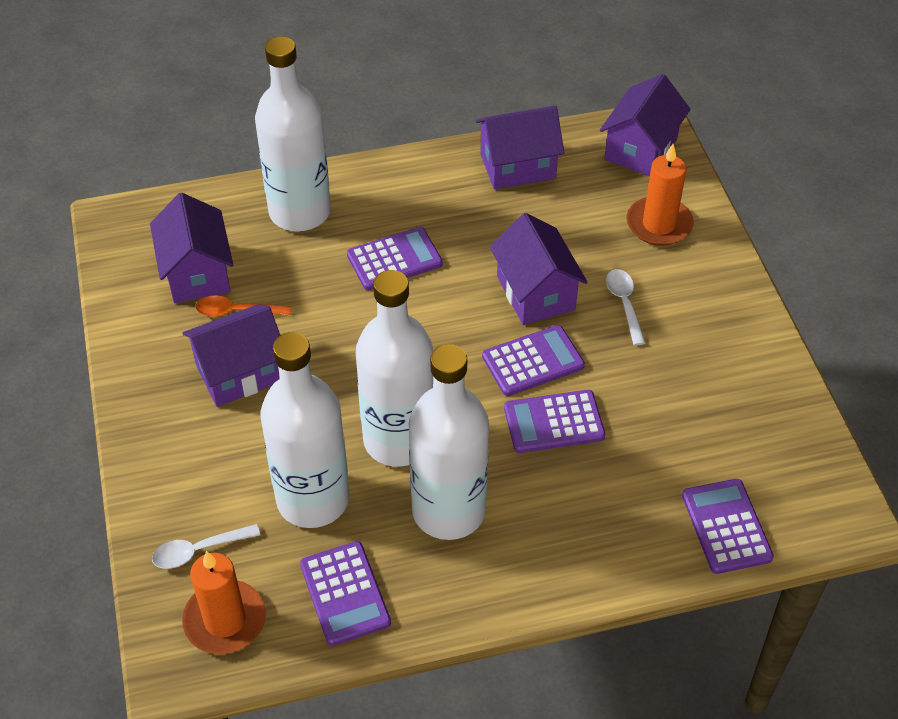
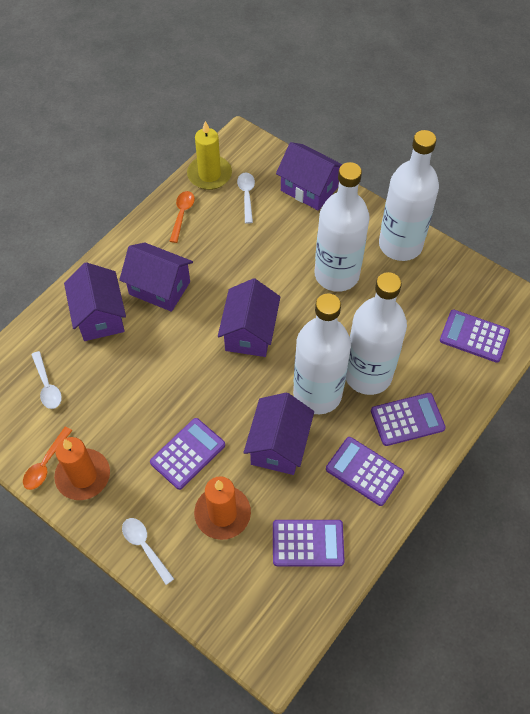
orange spoon: [195,296,292,317] = 1 -> [23,427,73,490] [170,191,195,243] = 2
white spoon: [152,524,260,569] [606,269,645,346] = 2 -> [31,351,62,409] [122,518,174,585] [237,172,255,224] = 3
yellow candle: none = 0 -> [187,121,232,190] = 1

